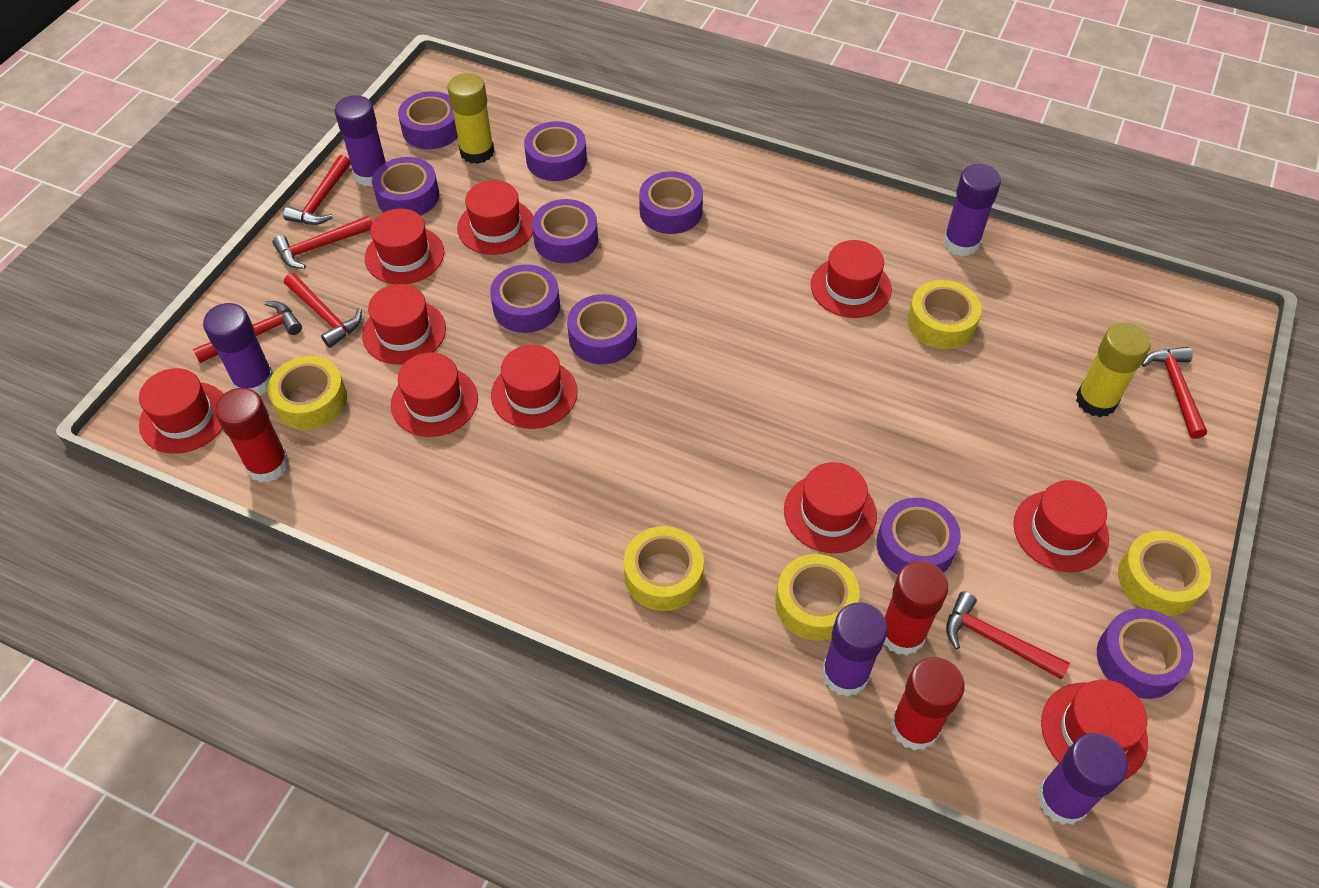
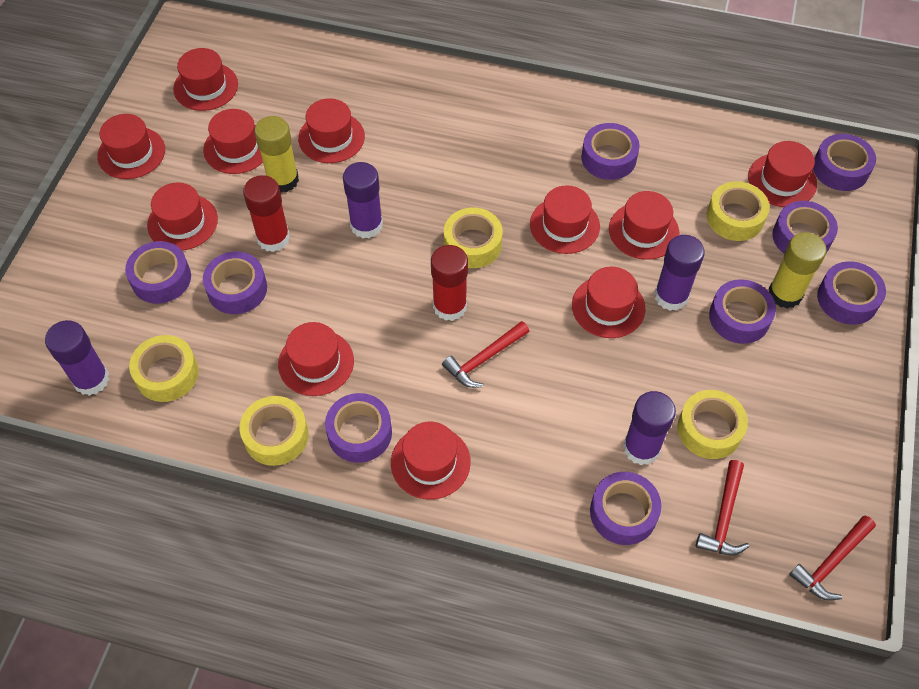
purple glue stick: [203,303,273,396] [335,95,386,187] [822,602,888,697] [943,164,1001,256] [1037,733,1128,825] = 5 -> [45,320,109,396] [343,162,383,238] [623,391,676,465] [654,235,705,311] = 4
red glue stick: [215,388,289,482] [884,561,949,655] [890,657,965,751] = 3 -> [243,175,290,252] [431,245,468,321] = 2
red hammer: [193,301,302,363] [273,216,372,269] [283,155,351,225] [284,273,362,348] [946,591,1070,680] [1142,347,1207,439] = 6 -> [442,321,529,388] [696,460,749,555] [789,515,876,601] = 3
red hat: [139,368,223,454] [362,284,446,364] [365,208,444,284] [391,352,478,437] [457,180,533,255] [491,345,578,429] [784,462,877,553] [811,240,892,318] [1013,480,1109,572] [1041,680,1148,780] = 10 -> [97,114,165,179] [147,182,218,251] [173,48,238,111] [203,109,263,174] [278,322,354,396] [298,98,365,163] [391,422,471,500] [530,185,600,254] [572,267,645,338] [609,191,679,260] [748,141,817,207] = 11

